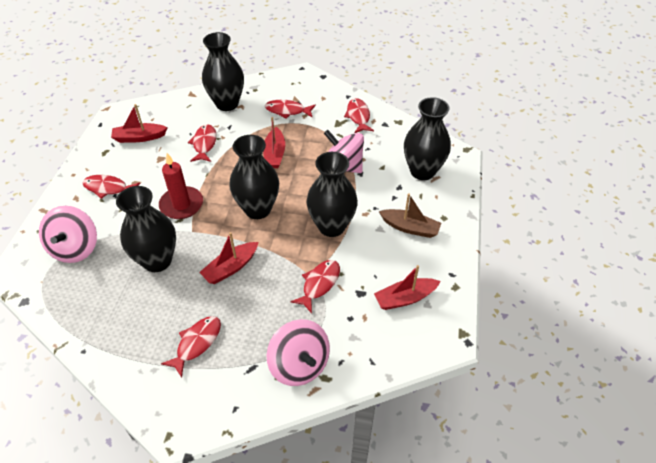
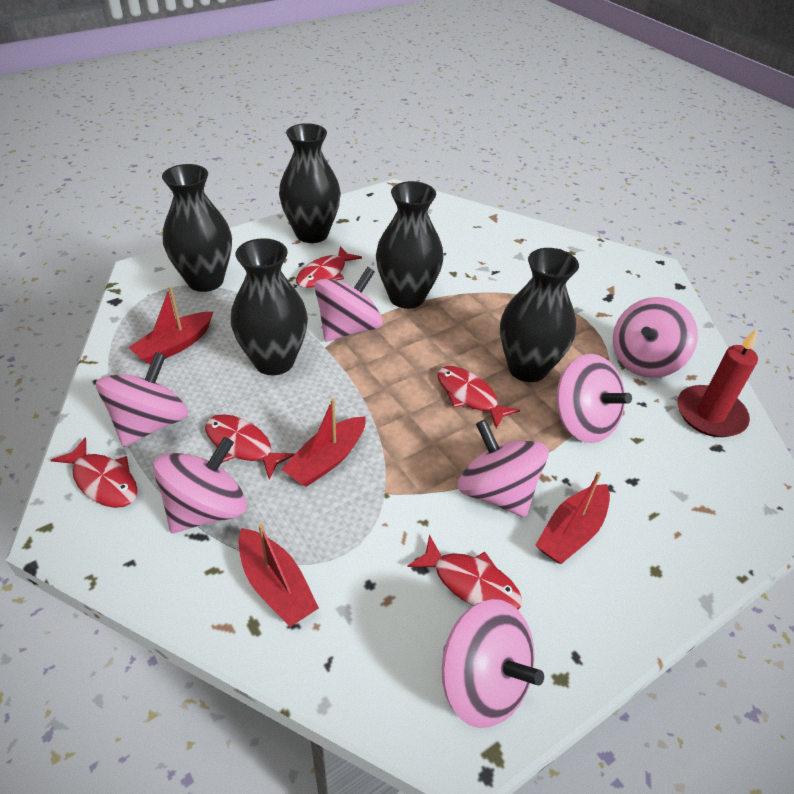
brown boat: [379,193,441,238] = 1 -> none = 0
pink spinning top: [39,206,97,263] [267,319,330,386] [324,130,364,173] = 3 -> [96,352,188,447] [153,437,247,533] [314,267,383,342] [442,599,544,728] [458,420,549,518] [556,354,632,443] [613,297,698,378] = 7
red fish: [82,175,141,199] [161,316,221,378] [188,124,217,162] [265,100,316,119] [290,260,340,313] [344,98,374,133] = 6 -> [51,437,137,508] [205,414,295,479] [296,246,362,288] [407,534,522,610] [437,366,520,429] = 5

